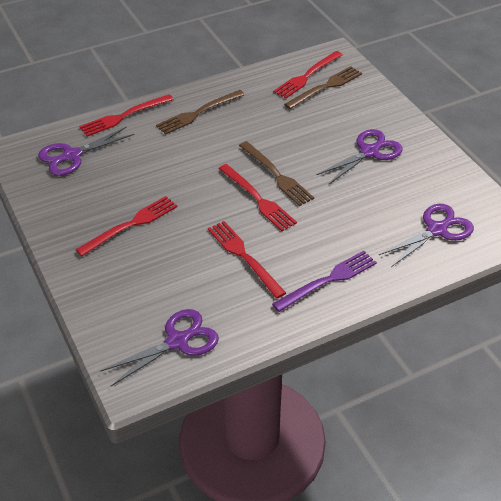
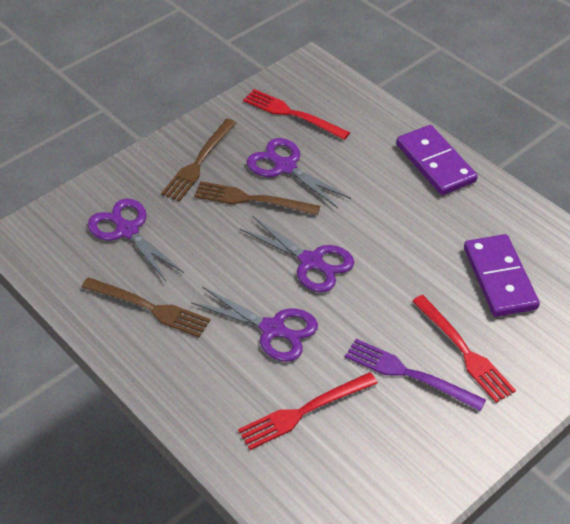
purple domino: none = 0 -> [396,125,478,195] [464,234,540,317] = 2
red fork: [76,196,178,256] [79,94,174,137] [208,221,286,299] [219,164,297,231] [273,51,343,99] = 5 -> [238,372,378,450] [243,89,350,140] [412,295,516,403] = 3

